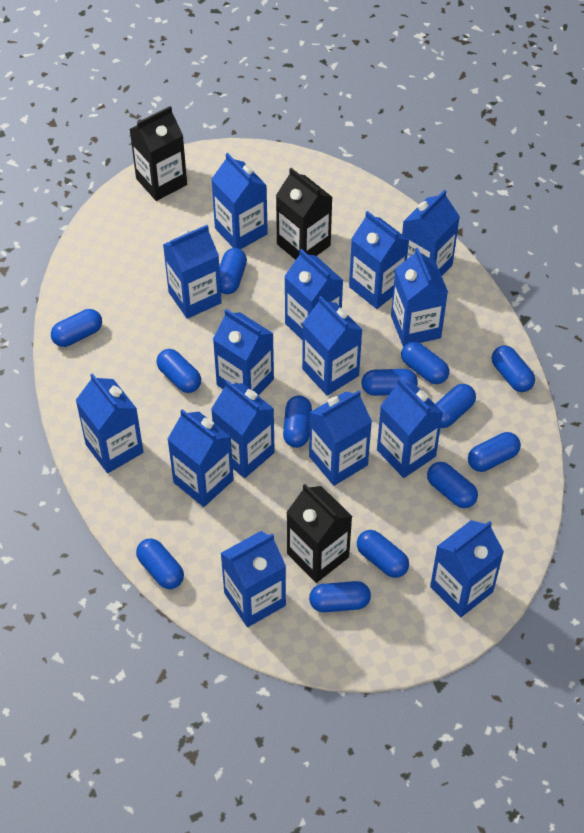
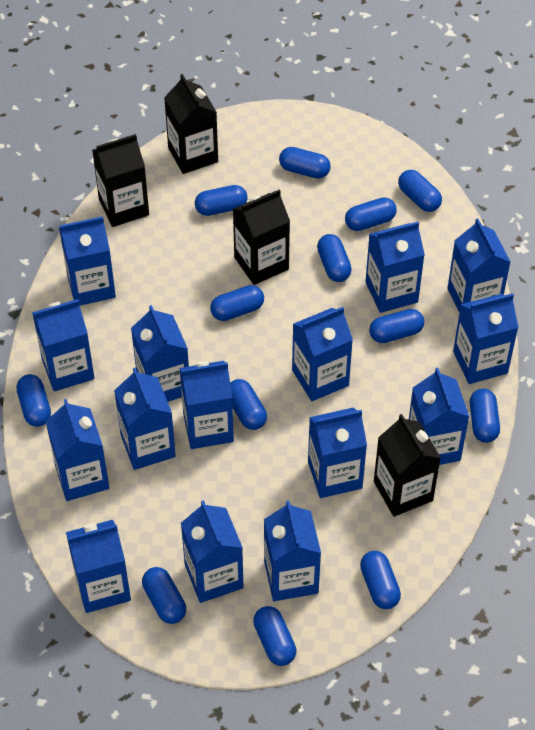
black carton: [130,106,187,201] [276,168,332,260] [286,484,352,583] = 3 -> [92,134,149,227] [164,74,218,174] [233,190,290,285] [374,414,441,517] = 4

